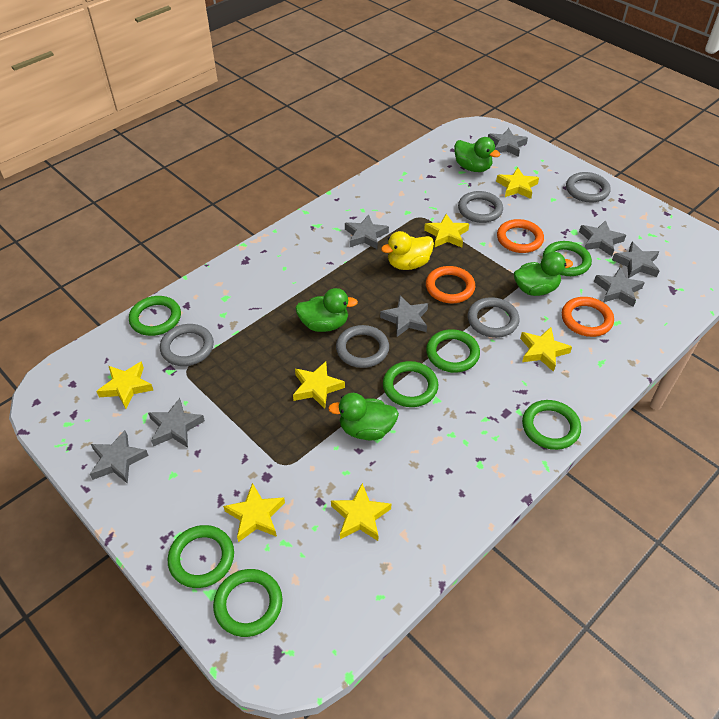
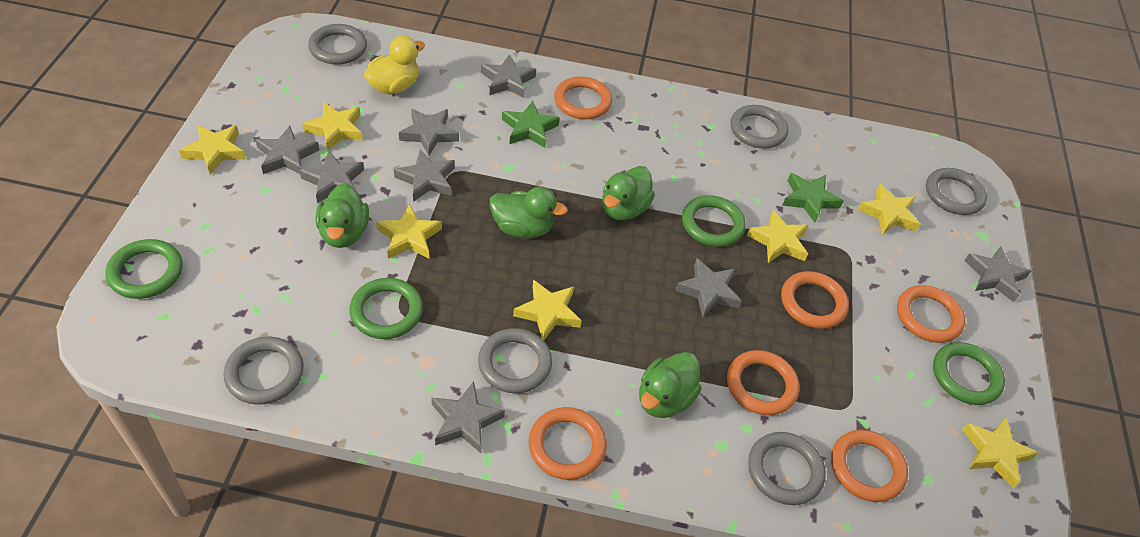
green ring: [129,296,181,336] [168,525,234,588] [213,569,283,637] [383,361,438,407] [426,329,480,373] [522,400,581,450] [543,241,592,276] = 7 -> [105,239,183,299] [349,278,423,339] [682,195,746,247] [933,342,1005,405] = 4
green star: none = 0 -> [502,101,560,148] [782,173,844,223] = 2
grey ring: [160,324,214,366] [336,325,389,368] [458,191,503,223] [468,297,519,338] [566,172,611,202] = 5 -> [223,337,304,405] [308,24,367,65] [478,328,552,393] [730,105,788,149] [748,432,826,505] [926,168,987,215] = 6
orange ring: [426,266,475,303] [497,219,544,253] [562,297,614,337] = 3 -> [528,407,607,480] [554,76,612,119] [727,350,799,415] [781,271,849,329] [831,430,908,502] [897,285,965,343] = 6

